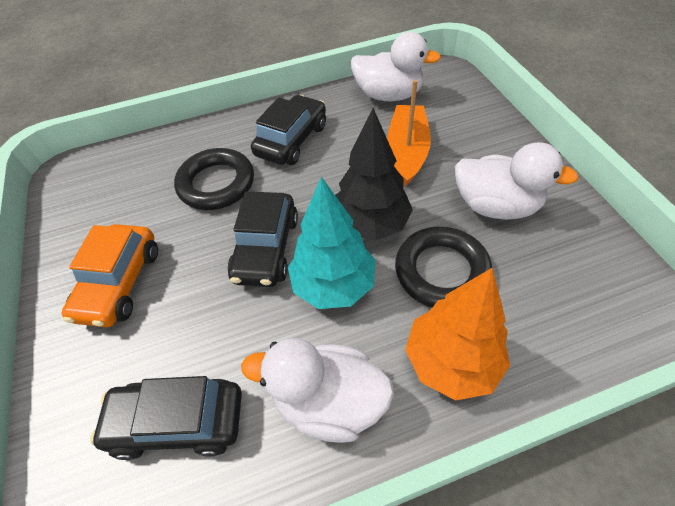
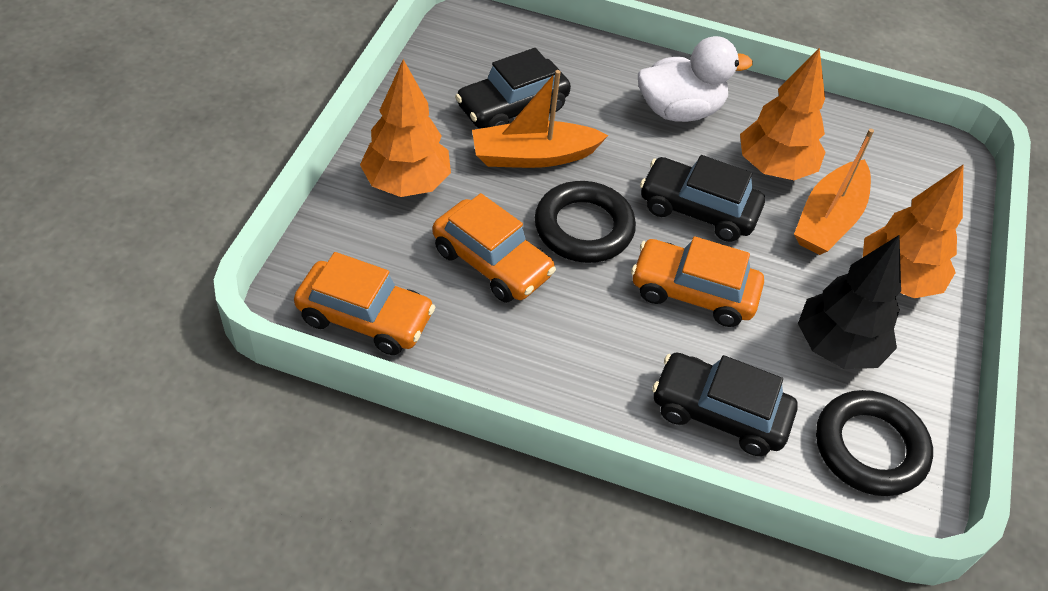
orange boat: [387,80,431,186] = 1 -> [472,70,609,168] [794,129,874,255] = 2
orange car: [62,224,158,327] = 1 -> [294,252,435,355] [432,193,556,303] [631,236,764,327] = 3
orange tree: [405,268,510,400] = 1 -> [360,59,451,197] [740,48,826,180] [863,165,963,298] = 3
turquoise tree: [288,177,376,309] = 1 -> none = 0
white duck: [241,338,394,443] [351,32,441,101] [455,142,579,220] = 3 -> [638,36,753,122] = 1

